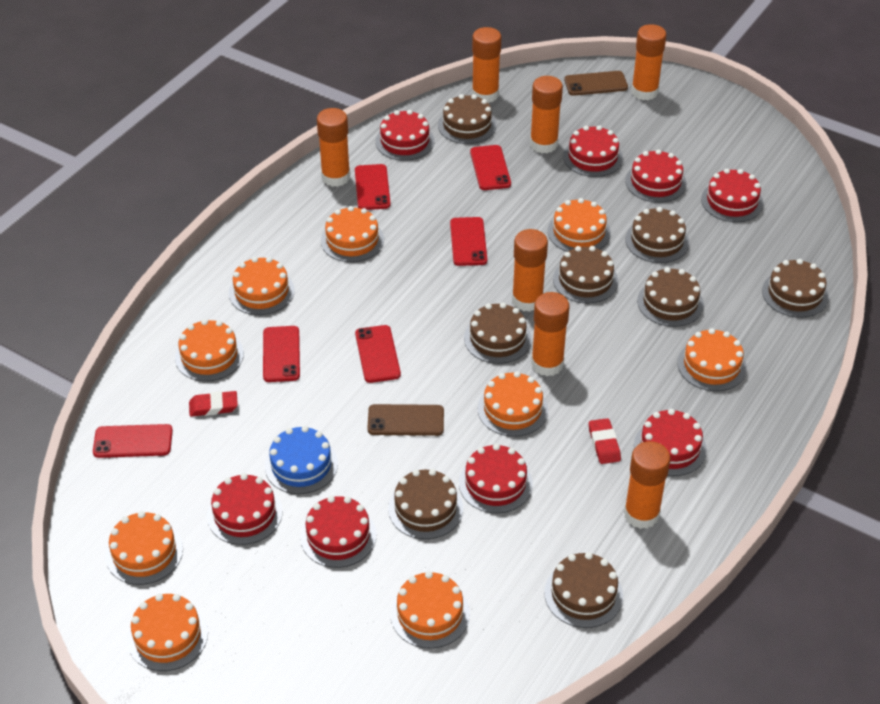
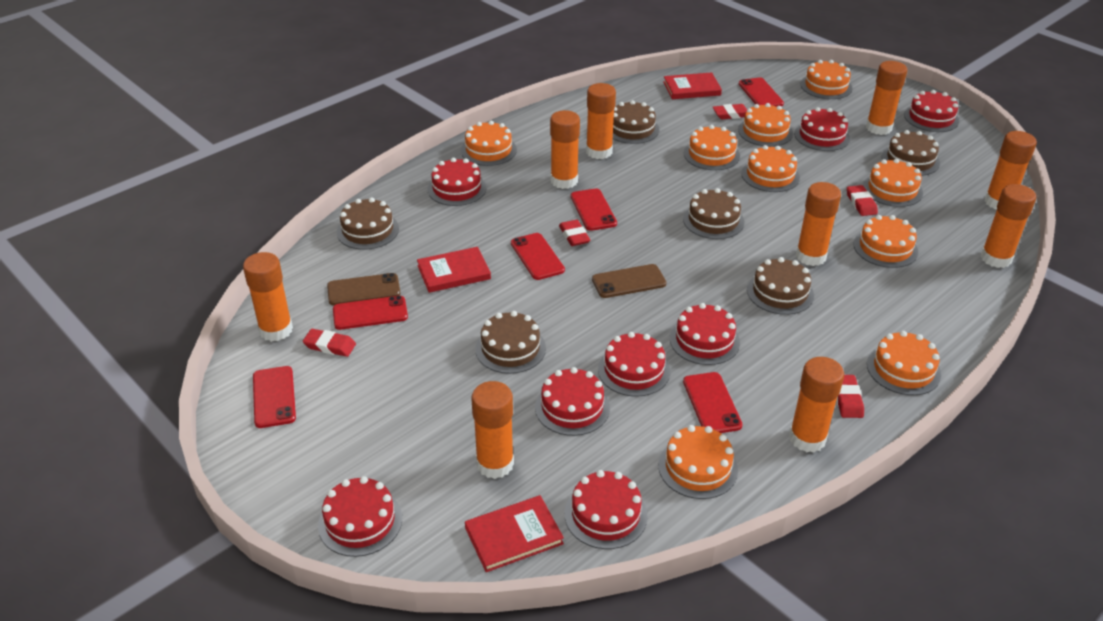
blue cake: [265,426,338,494] = 1 -> none = 0
brown cake: [388,469,463,539] [438,94,496,144] [464,303,532,364] [544,552,623,628] [553,246,618,304] [626,207,689,263] [637,267,704,327] [762,259,829,318] = 8 -> [336,198,399,250] [475,311,546,374] [613,100,659,144] [683,188,744,239] [747,257,814,315] [881,130,940,176] = 6
orange glue stick: [317,108,350,187] [472,27,501,103] [512,229,548,312] [530,76,563,153] [531,292,569,376] [624,441,671,529] [631,24,666,100] = 7 -> [243,252,293,342] [471,381,514,479] [550,110,580,189] [586,83,616,159] [789,357,844,452] [796,182,841,266] [866,61,907,135] [980,184,1036,268] [985,131,1037,209] = 9
red book: none = 0 -> [417,247,491,293] [465,495,564,572] [663,72,722,99] = 3
red eraser: [189,391,238,417] [589,418,621,464] = 2 -> [303,329,356,357] [559,220,590,246] [713,104,747,119] [836,375,864,418] [847,185,878,216] = 5

